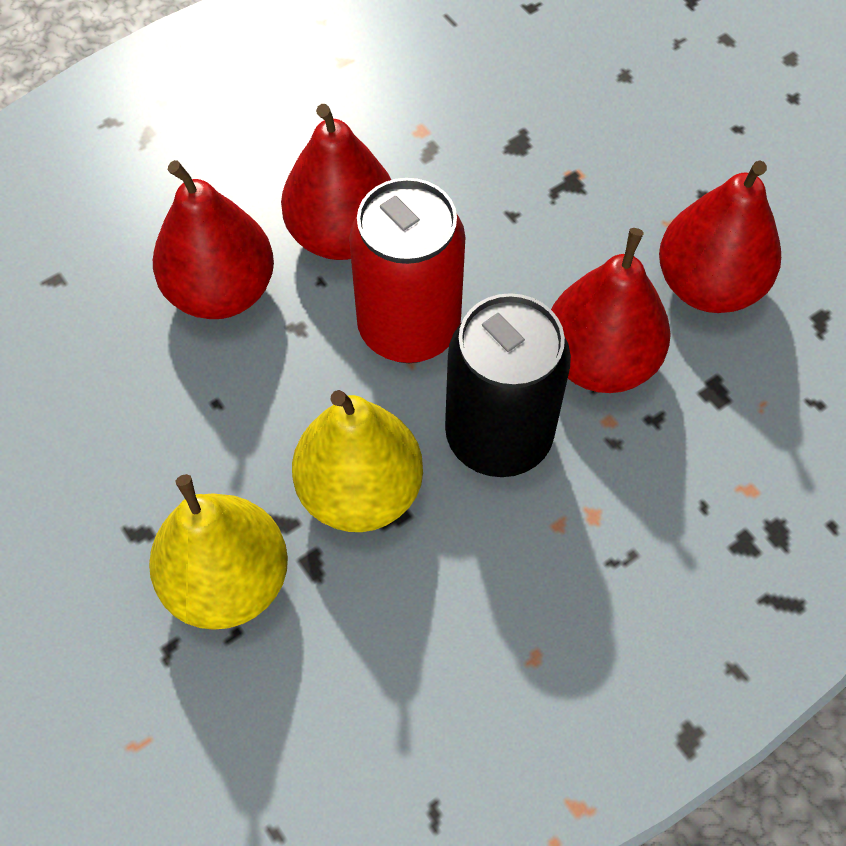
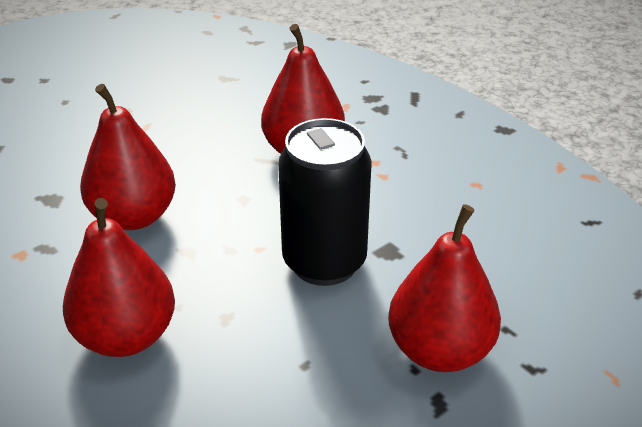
red can: [349,178,465,363] = 1 -> none = 0
yellow pear: [149,474,288,630] [292,390,423,532] = 2 -> none = 0

